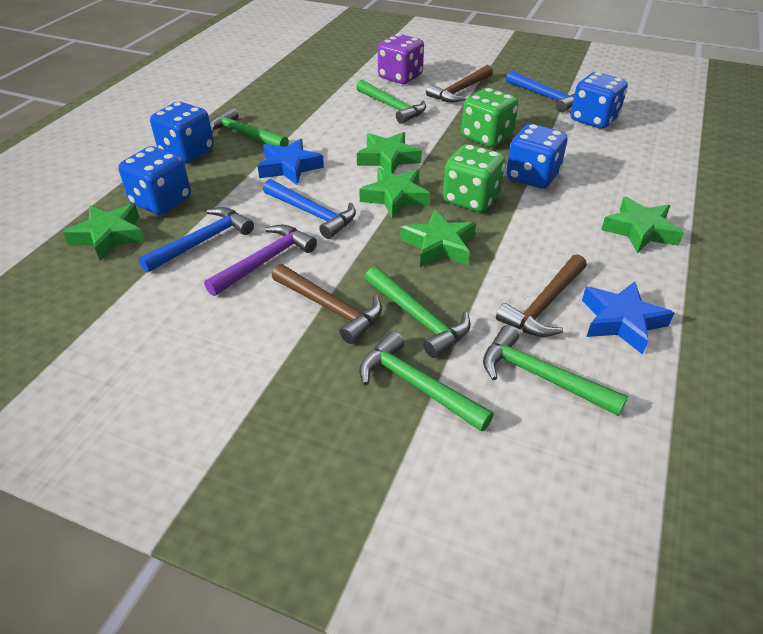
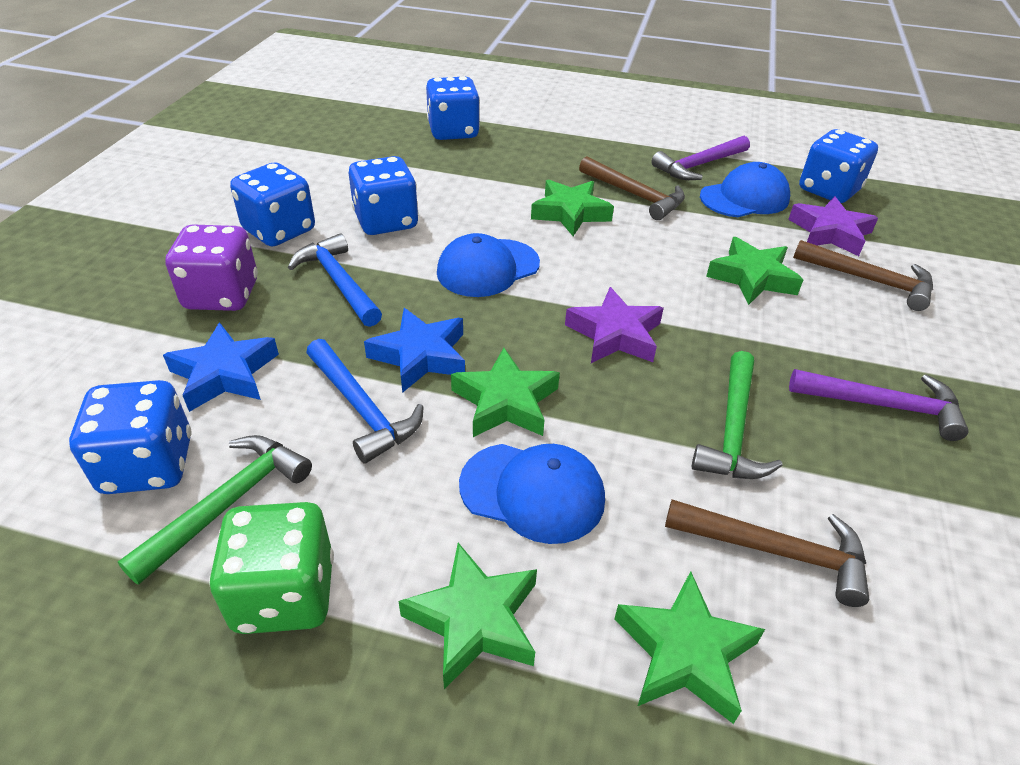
blue cap: none = 0 -> [437,233,540,297] [459,444,605,544] [700,162,790,217] = 3
blue dice: [118,146,191,215] [150,102,214,163] [506,124,567,189] [570,72,628,129] = 4 -> [69,380,192,494] [230,163,315,246] [348,156,419,235] [426,76,480,140] [799,129,878,203] = 5
blue hammer: [138,207,254,273] [263,179,356,239] [506,70,575,112] = 3 -> [288,233,382,327] [306,339,424,464] = 2
green dice: [443,144,505,212] [461,88,518,147] = 2 -> [209,502,334,634] = 1
green hammer: [210,107,289,147] [356,80,426,124] [359,331,494,432] [365,266,471,358] [483,325,628,416] = 5 -> [118,435,312,585] [692,351,783,479] = 2
purple hammer: [204,225,317,296] = 1 -> [651,136,750,180] [789,369,969,441] = 2
purple star: none = 0 -> [565,287,664,363] [788,196,878,256] = 2

